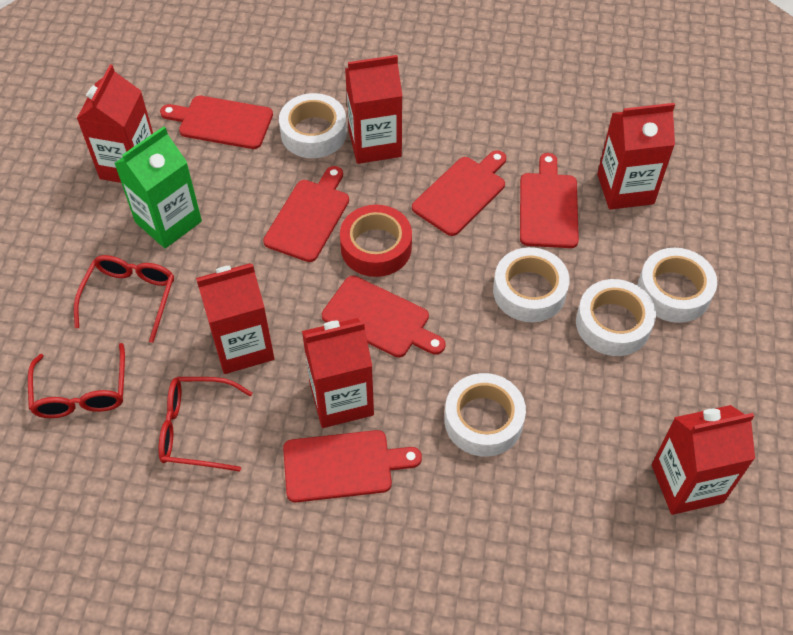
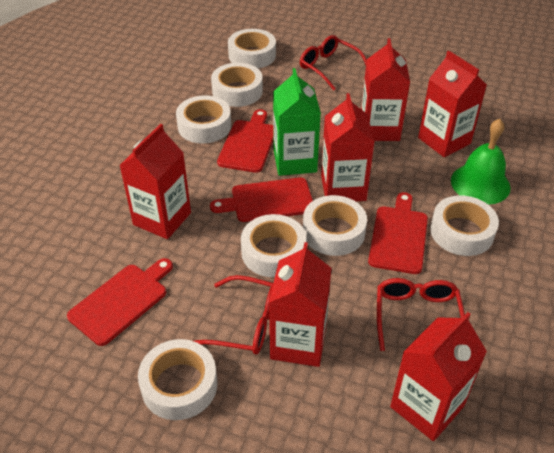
green bell: none = 0 -> [451,119,511,205] = 1
red cutting board: [160,96,273,149] [263,166,349,262] [283,430,422,502] [322,276,446,358] [412,150,506,236] [520,153,579,248] = 6 -> [67,258,173,346] [210,177,313,222] [217,109,274,173] [368,192,428,274] = 4
red tape: [340,205,412,277] = 1 -> none = 0
white tape: [279,93,347,158] [444,373,526,457] [493,247,570,322] [576,279,656,356] [637,248,717,323] = 5 -> [138,339,217,420] [176,95,231,143] [211,63,263,107] [228,29,276,68] [241,214,306,277] [303,195,367,256] [430,195,499,256] = 7

